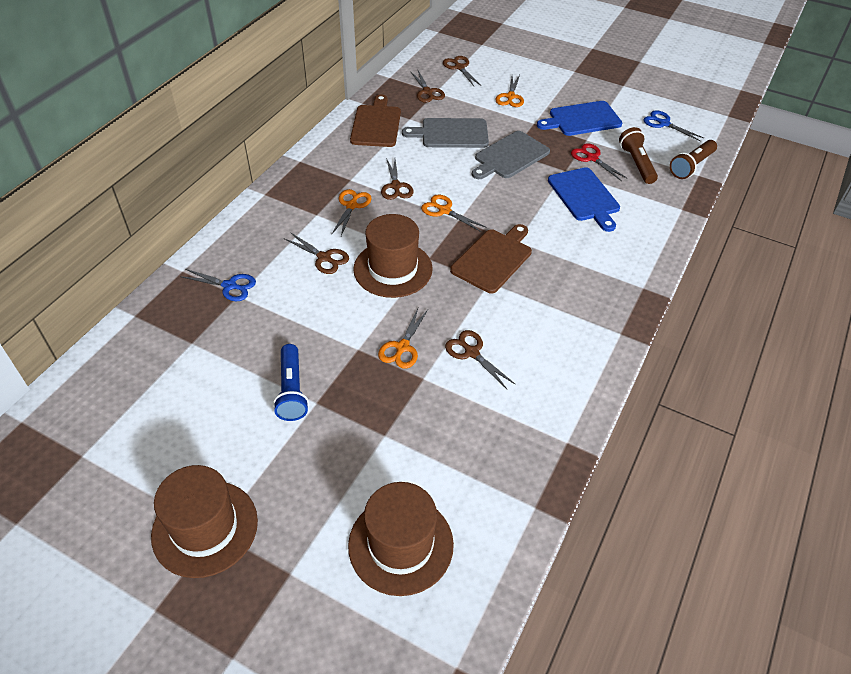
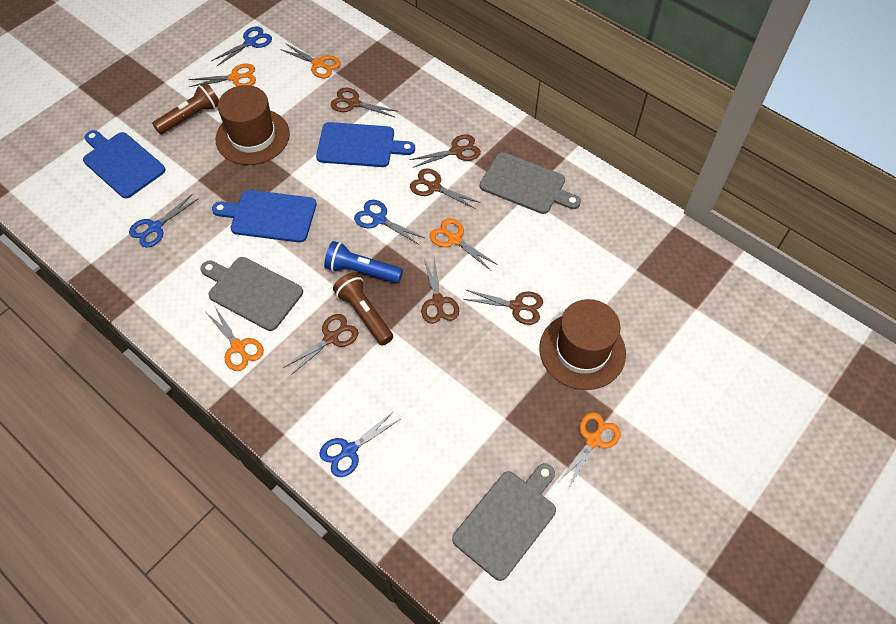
blue cutting board: [537,101,623,136] [548,167,620,232] = 2 -> [83,130,165,198] [212,190,316,242] [316,122,415,167] = 3
blue scissors: [180,269,256,301] [643,111,704,141] = 2 -> [129,194,198,247] [211,26,272,66] [319,411,401,477] [354,200,424,244] = 4
brown cutting board: [350,94,401,147] [450,224,532,294] = 2 -> none = 0
brown hat: [151,465,258,578] [348,482,454,596] [353,214,433,298] = 3 -> [216,85,290,165] [539,299,626,390] = 2
brown scissors: [284,232,349,274] [381,158,414,200] [410,71,445,103] [443,56,481,86] [445,330,516,389] = 5 -> [283,314,358,376] [331,88,399,117] [410,134,481,167] [410,168,481,209] [421,258,459,324] [463,290,543,325] = 6
grey cutting board: [402,118,489,148] [472,131,550,179] = 2 -> [200,257,303,331] [452,463,556,581] [480,152,581,214] = 3
orange scissors: [331,189,372,236] [378,308,428,368] [421,195,487,232] [496,75,524,107] = 4 -> [188,64,256,87] [207,307,264,371] [280,43,341,78] [430,218,498,271] [559,412,621,489] = 5
red scissors: [571,143,628,181] = 1 -> none = 0

